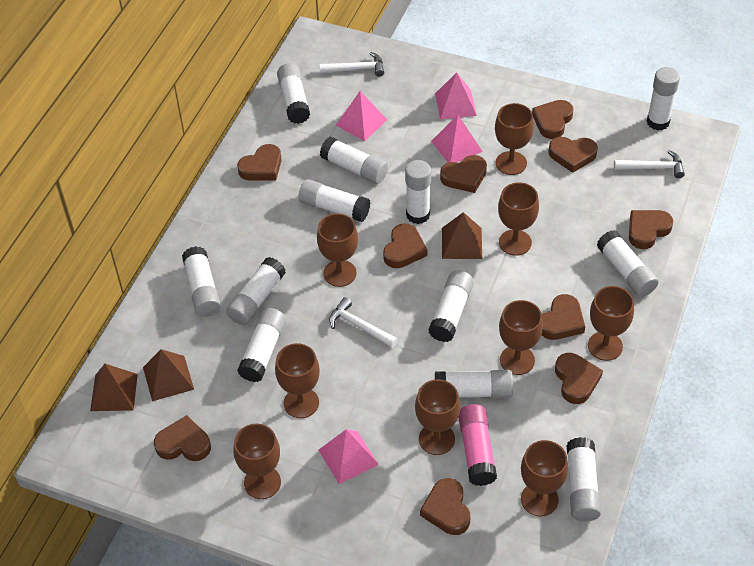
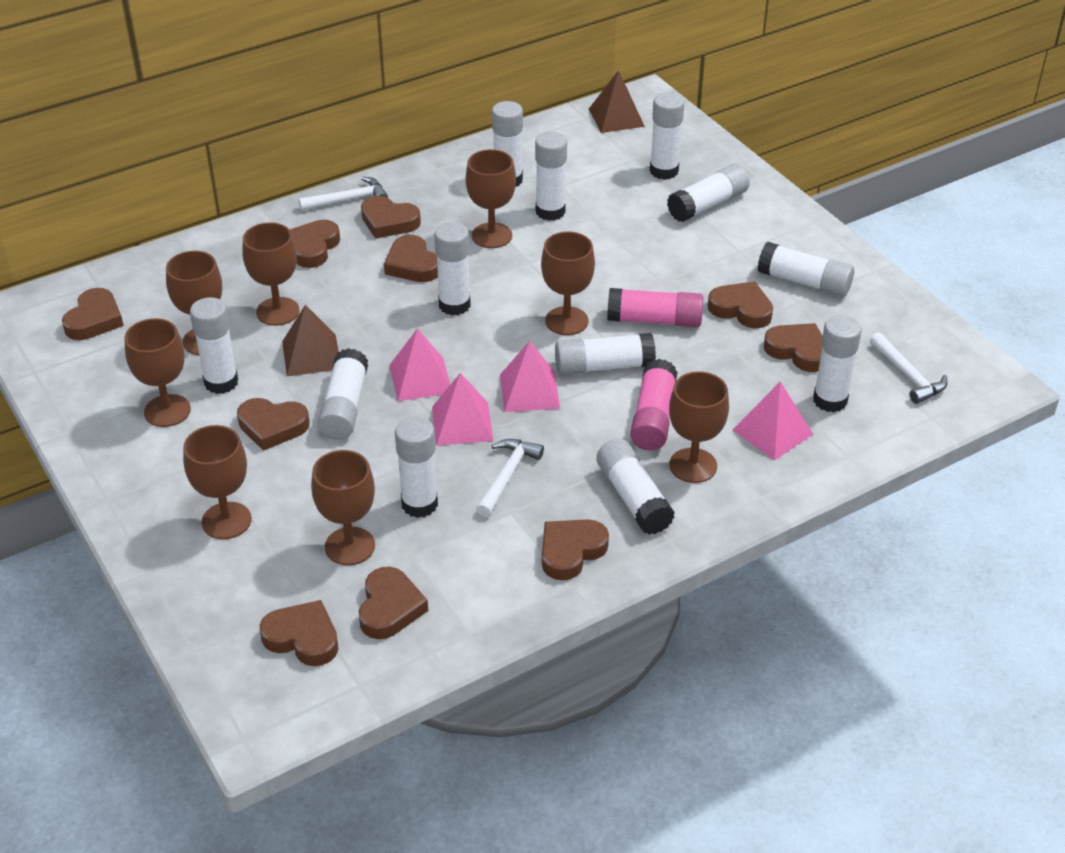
brown goblet: [233,424,281,499] [275,343,320,418] [317,213,358,287] [415,379,460,455] [495,103,534,175] [498,183,539,256] [499,300,543,375] [521,440,568,516] [588,286,634,361] = 9 -> [124,318,191,427] [166,251,222,355] [183,425,252,539] [242,222,300,326] [311,450,375,565] [466,149,516,248] [541,231,595,335] [669,371,729,483] = 8
brown pyramid: [90,364,138,411] [143,349,194,401] [442,212,482,259] = 3 -> [282,305,339,376] [589,70,645,133] = 2
pink glue stick: [459,404,497,486] = 1 -> [607,288,703,327] [630,359,678,451] = 2

